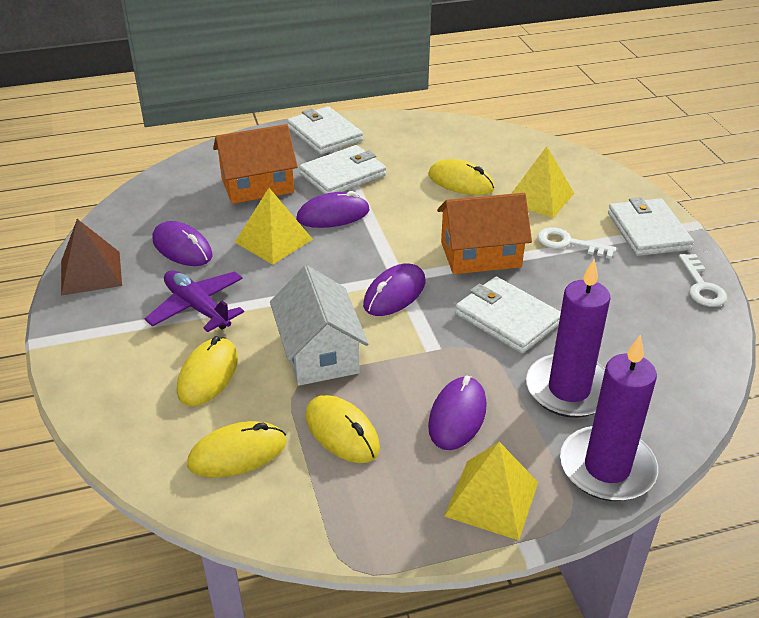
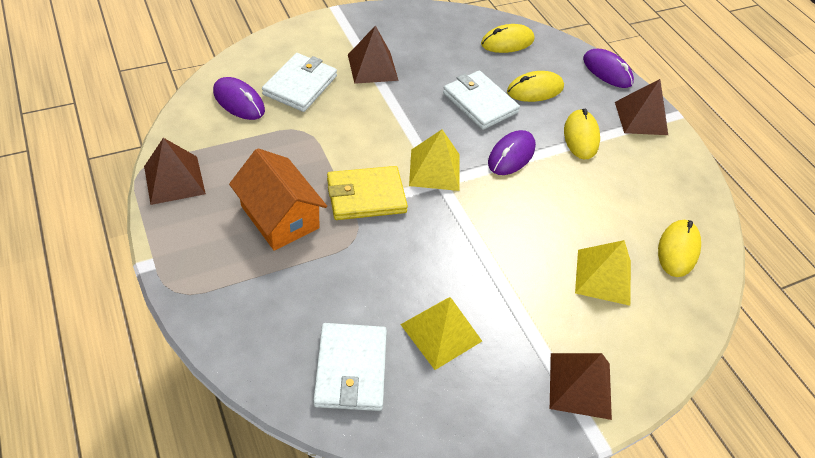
brown pyramid: [61,219,122,296] = 1 -> [144,138,206,205] [348,25,399,84] [550,353,612,420] [615,79,668,135] = 4
orange house: [213,124,298,204] [437,193,532,274] = 2 -> [229,148,327,251] = 1
purple candle: [526,259,610,418] [560,334,658,501] = 2 -> none = 0
purple mouse: [153,221,213,266] [297,191,370,228] [363,263,425,316] [428,376,487,450] = 4 -> [213,77,265,120] [488,130,536,175] [583,49,634,88] = 3
purple plane: [145,270,244,332] = 1 -> none = 0
white house: [270,265,369,386] = 1 -> none = 0
white key: [538,228,616,259] [678,254,727,307] = 2 -> none = 0
white wallet: [287,106,363,155] [299,145,386,194] [455,277,561,353] [608,197,694,256] = 4 -> [262,53,337,112] [313,323,387,411] [443,70,520,130] = 3
yellow wallet: none = 0 -> [327,166,408,220] = 1

